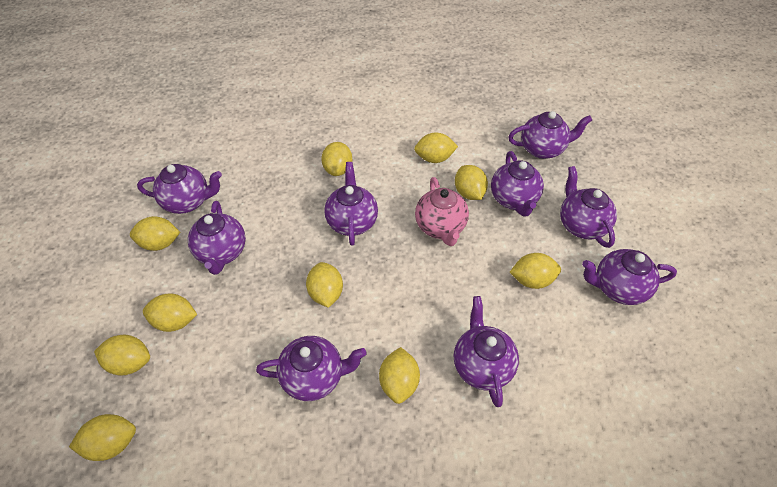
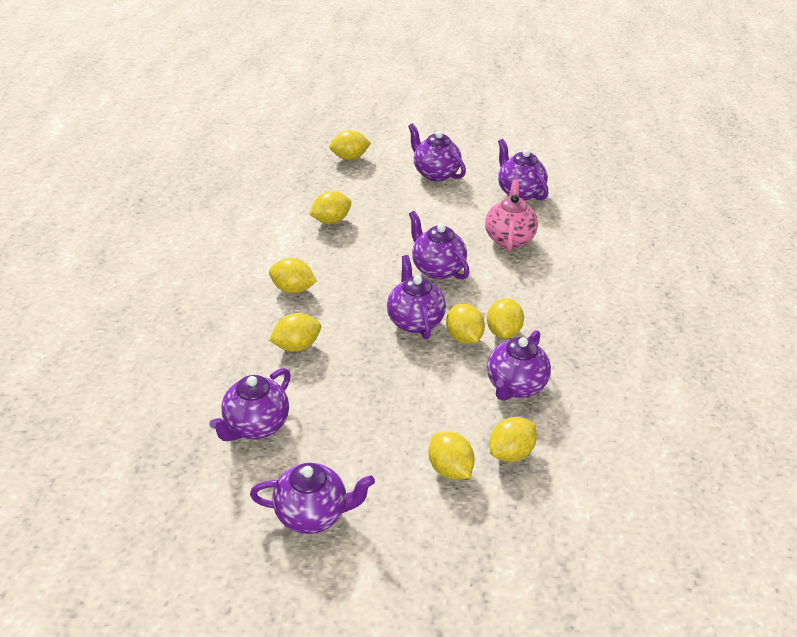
purple teapot: [137,164,222,214] [188,201,246,275] [256,336,367,401] [324,162,378,246] [454,296,519,407] [491,151,544,217] [508,111,592,159] [560,166,617,248] [582,249,677,305] = 9 -> [209,368,291,441] [250,463,375,534] [387,255,446,339] [408,123,466,182] [409,211,470,280] [487,330,551,401] [498,139,548,201] = 7
yellow lemon: [69,414,136,461] [94,335,150,376] [130,216,180,251] [143,294,197,332] [306,262,343,308] [321,142,352,176] [379,347,420,404] [414,132,458,163] [455,165,488,200] [509,253,561,289] = 10 -> [269,258,317,293] [269,313,321,352] [309,191,351,224] [329,130,371,160] [428,431,475,480] [446,304,485,344] [487,298,524,339] [490,417,537,462] = 8

